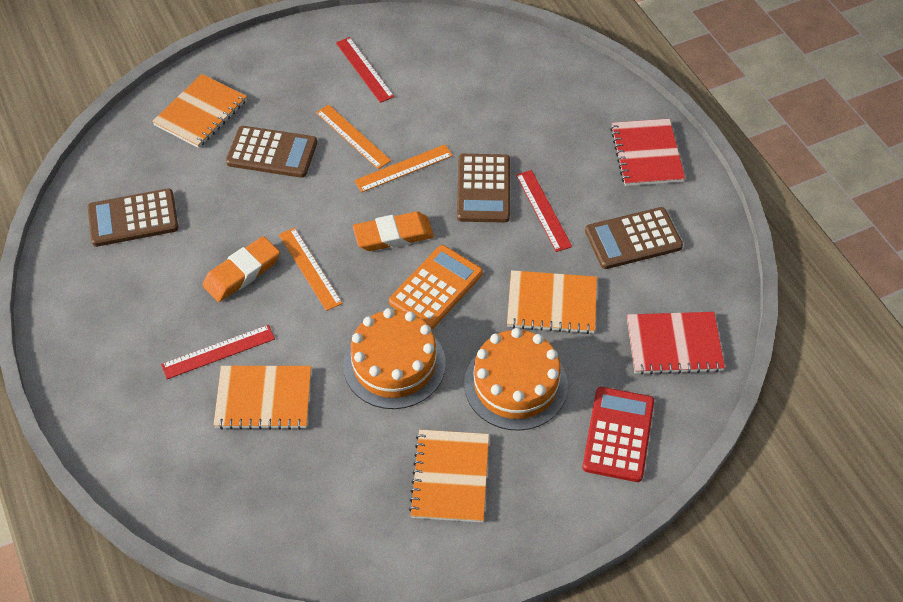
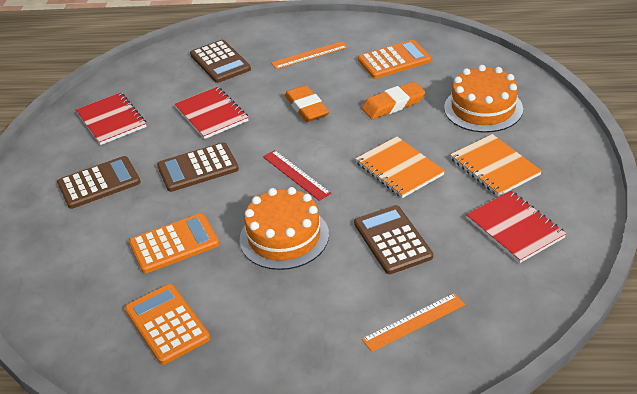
orange calculator: [389,245,483,330] = 1 -> [125,284,210,365] [129,213,220,273] [358,40,432,79] = 3
orange notebook: [152,74,247,148] [213,366,311,430] [409,430,489,523] [507,270,597,334] = 4 -> [355,137,445,198] [450,134,542,196] = 2
orange ruler: [279,228,343,311] [316,104,391,169] [354,144,453,192] = 3 -> [271,41,348,69] [362,293,465,352] = 2
red calculator: [582,387,654,482] = 1 -> none = 0
red notebook: [610,119,685,186] [627,312,725,375] = 2 -> [76,92,147,145] [175,87,249,139] [466,191,566,263] = 3
red ruler: [161,325,275,379] [336,37,395,103] [516,170,572,252] = 3 -> [263,150,331,201] = 1

